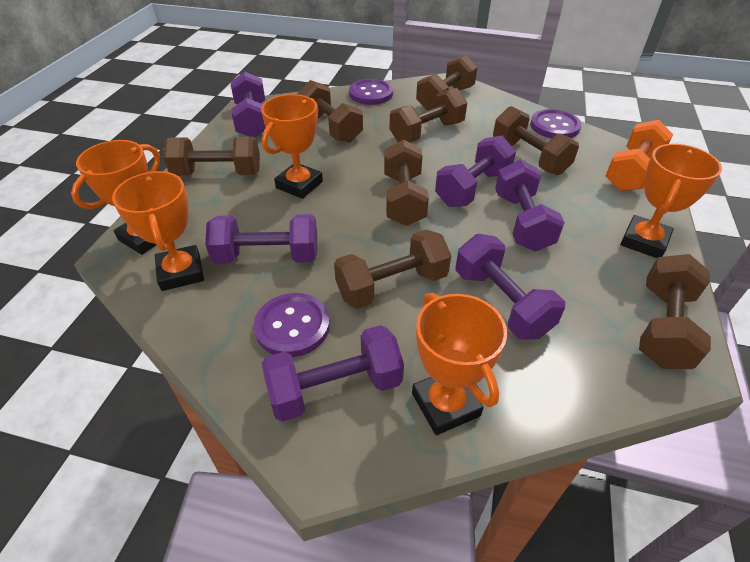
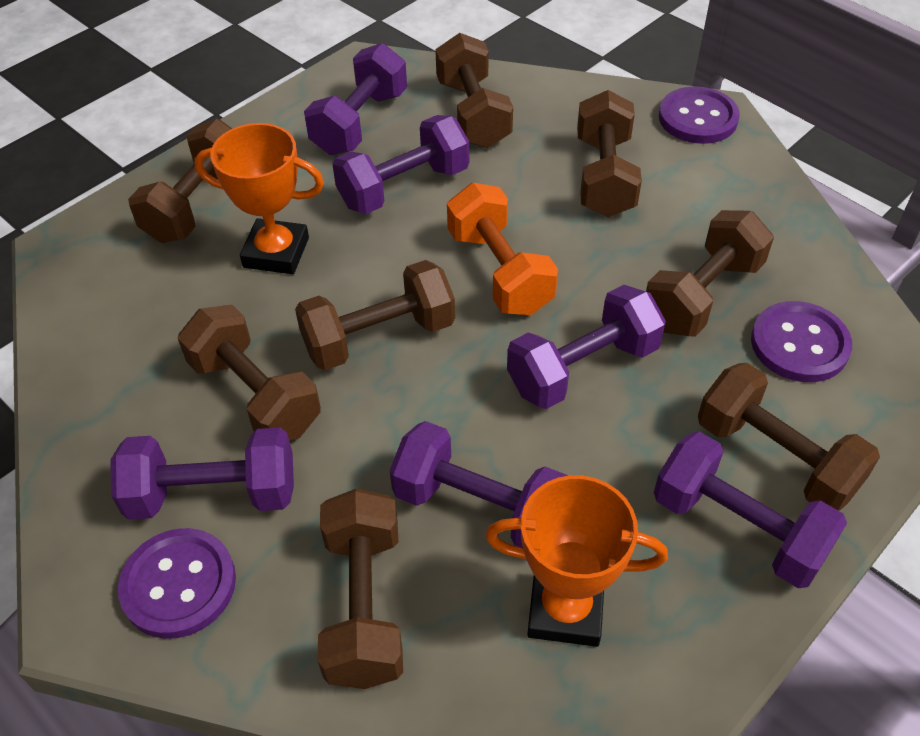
orange trophy: [71,140,160,255] [112,171,204,291] [261,94,323,199] [412,293,507,435] [620,144,722,258] = 5 -> [194,123,324,274] [485,475,668,647] = 2

